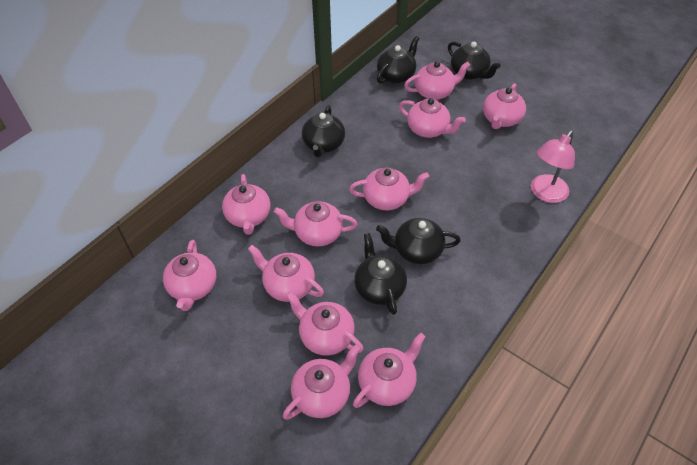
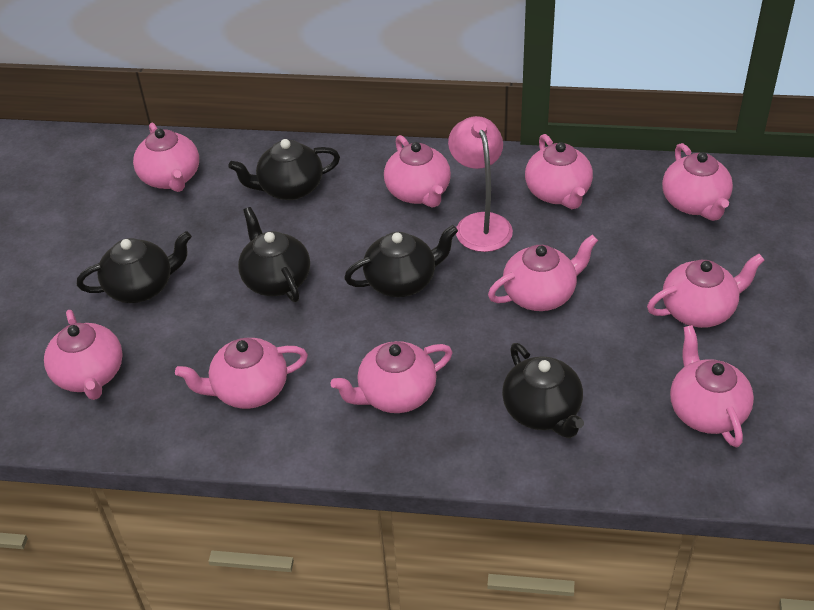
pink teapot: [163,240,216,311] [222,174,270,235] [248,245,324,302] [274,201,357,246] [283,345,360,420] [286,292,364,356] [349,168,429,210] [353,333,425,408] [399,98,466,138] [404,61,471,100] [483,83,526,129] = 11 -> [44,310,123,400] [133,123,199,192] [175,338,308,409] [331,341,453,413] [384,135,451,208] [488,235,598,311] [525,134,593,209] [647,254,765,328] [662,143,733,221] [670,325,754,448] = 10

